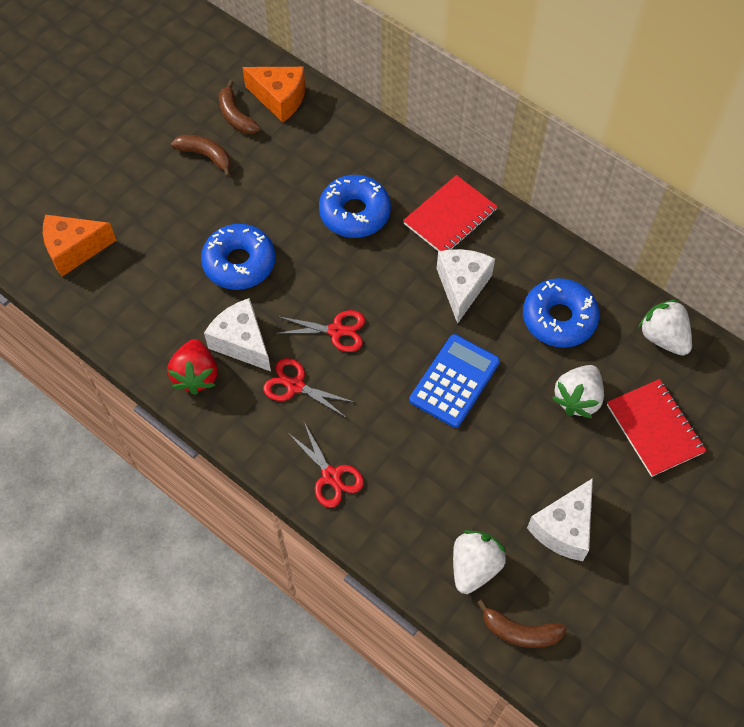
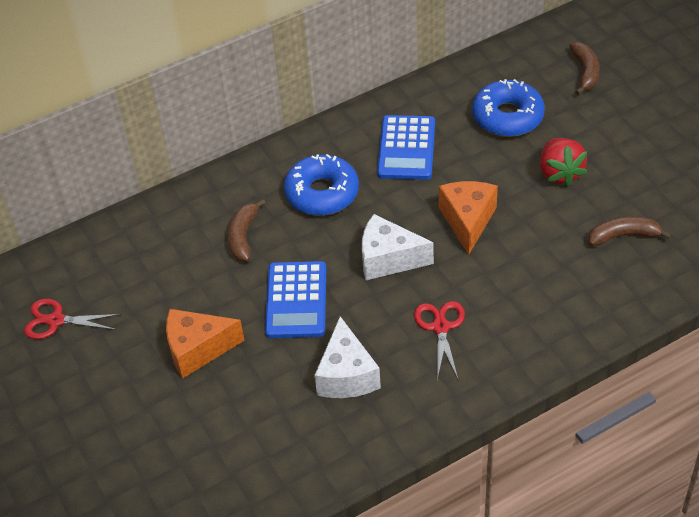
blue calculator: [409,334,500,428] = 1 -> [265,261,326,338] [377,115,435,180] = 2
blue donut: [201,224,275,290] [319,175,391,238] [523,278,600,348] = 3 -> [284,154,359,216] [472,79,545,137] = 2
red notebook: [403,175,498,251] [607,379,707,477] = 2 -> none = 0
red scissors: [263,358,356,418] [275,310,365,352] [287,422,364,508] = 3 -> [24,299,121,339] [414,301,465,380] = 2
white cheese: [204,298,271,371] [437,249,495,324] [527,478,593,561] = 3 -> [314,316,381,398] [362,214,434,280] = 2
white strawberry: [453,530,506,594] [552,365,604,418] [638,299,692,356] = 3 -> none = 0

